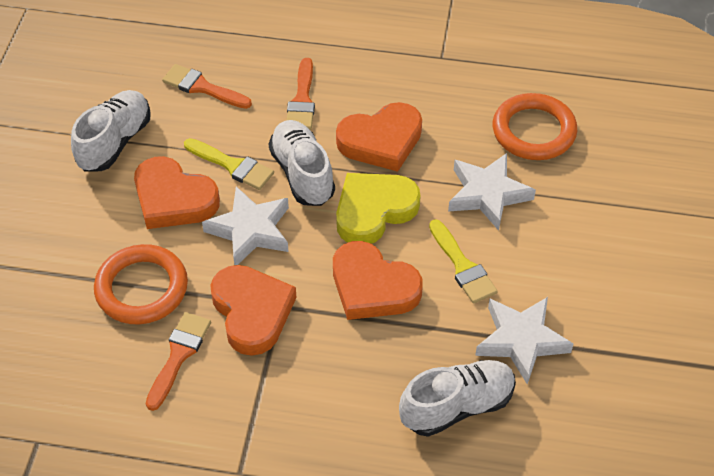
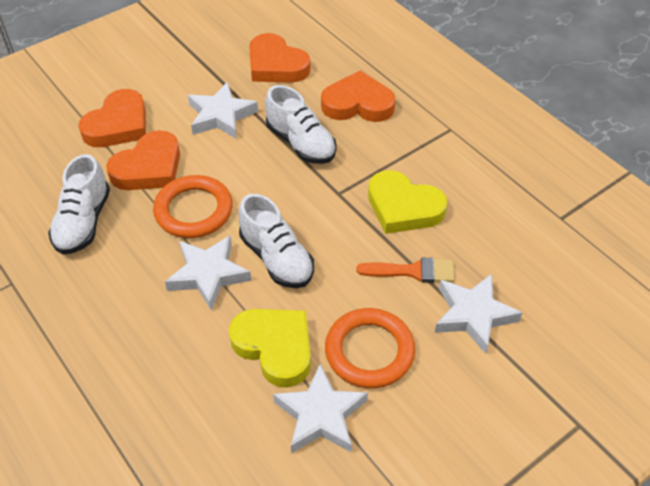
orange brush: [146,312,211,411] [162,64,252,109] [287,58,315,130] = 3 -> [356,258,455,283] = 1
white star: [202,186,289,265] [448,153,536,231] [475,297,574,384] = 3 -> [165,235,251,311] [188,82,258,139] [273,364,368,453] [435,274,522,354] = 4
yellow brush: [184,138,274,190] [429,219,498,304] = 2 -> none = 0
yellow heart: [336,173,421,244] = 1 -> [229,309,311,388] [368,170,447,234] = 2

